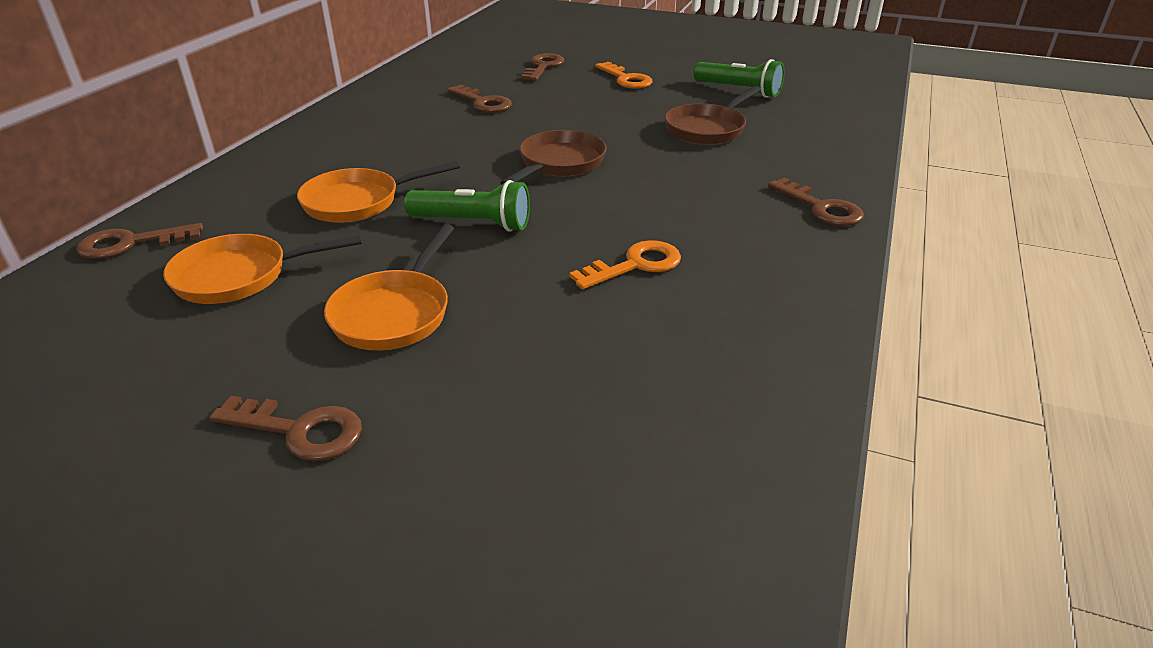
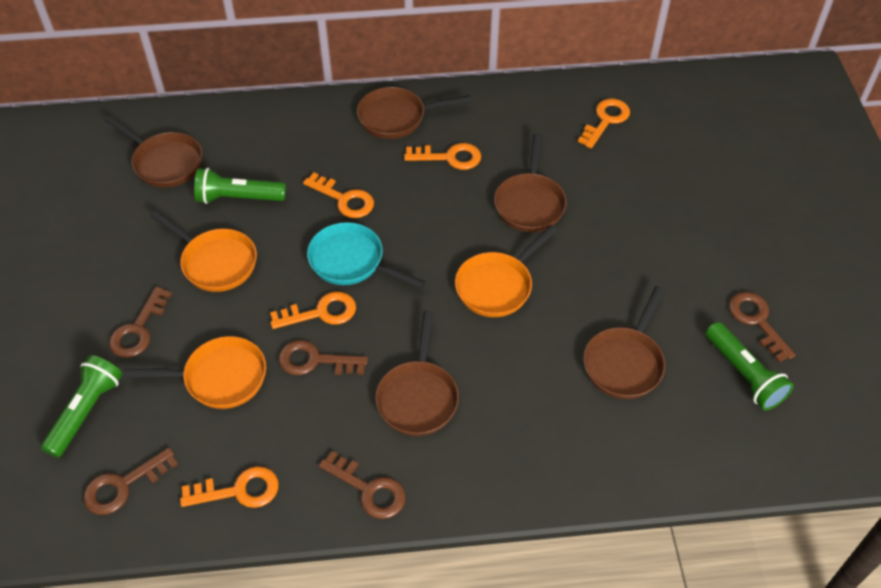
brown pan: [500,130,607,185] [665,86,761,145] = 2 -> [105,115,203,188] [357,87,471,139] [375,310,459,436] [494,133,567,232] [583,286,666,399] = 5
green flashlight: [404,180,530,232] [694,59,785,98] = 2 -> [41,355,123,458] [194,168,286,204] [705,322,794,410] = 3
orange key: [570,240,681,289] [595,62,652,89] = 2 -> [180,466,279,508] [270,292,356,329] [303,172,374,218] [404,143,481,170] [578,99,630,148] = 5
turquoise pan: none = 0 -> [307,222,425,289] = 1

